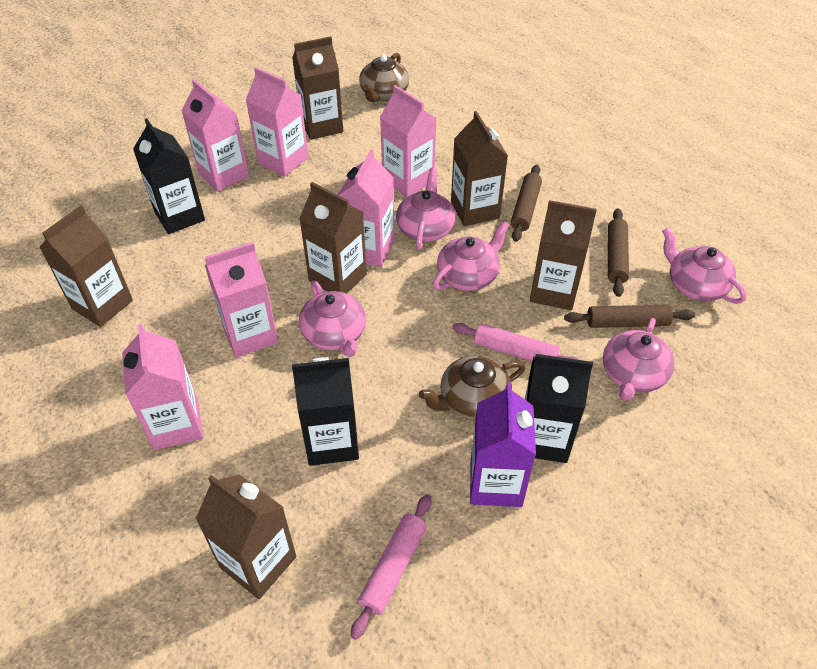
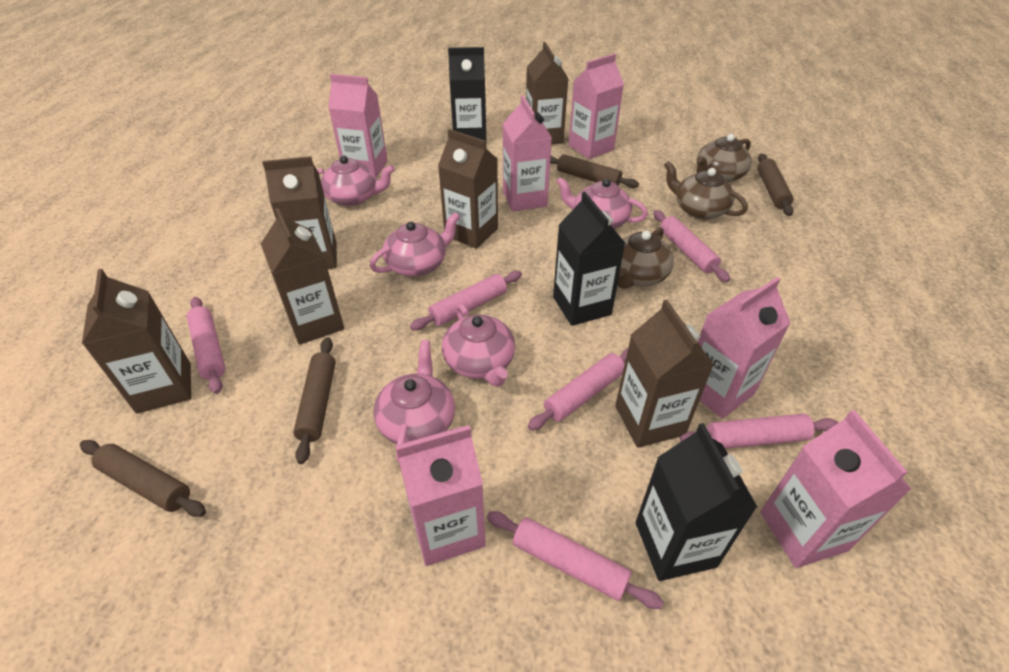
brown rolling pin: [511,165,542,242] [564,305,695,328] [608,208,629,297] = 3 -> [80,440,206,517] [293,337,336,464] [550,154,639,188] [758,154,794,216] = 4
brown teapot: [359,53,409,102] [419,355,526,420] = 2 -> [617,227,674,289] [664,161,748,219] [697,134,752,182] = 3
pink rolling pin: [351,494,431,640] [452,323,580,361] = 2 -> [187,297,226,394] [410,271,522,330] [487,511,664,609] [528,348,628,431] [653,210,730,282] [680,414,838,449] = 6
purple carton: [470,382,536,507] = 1 -> none = 0

